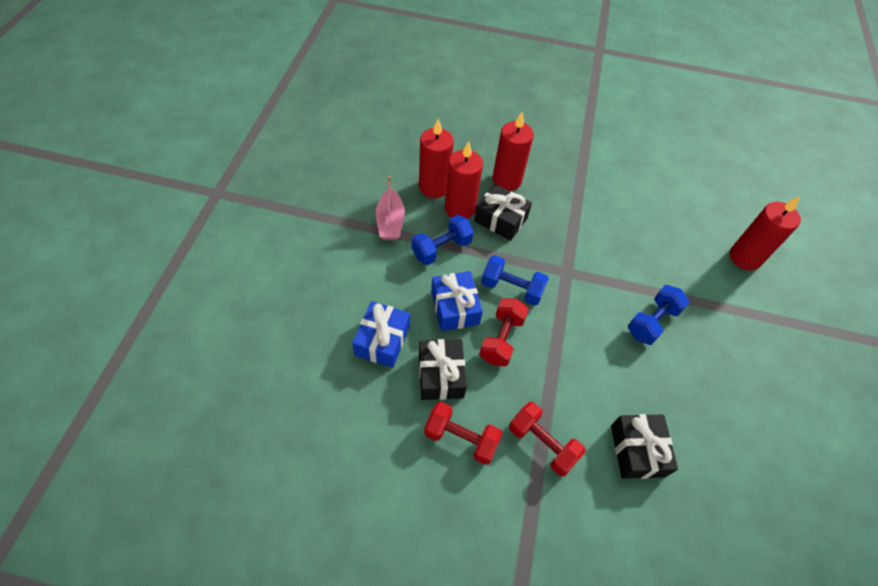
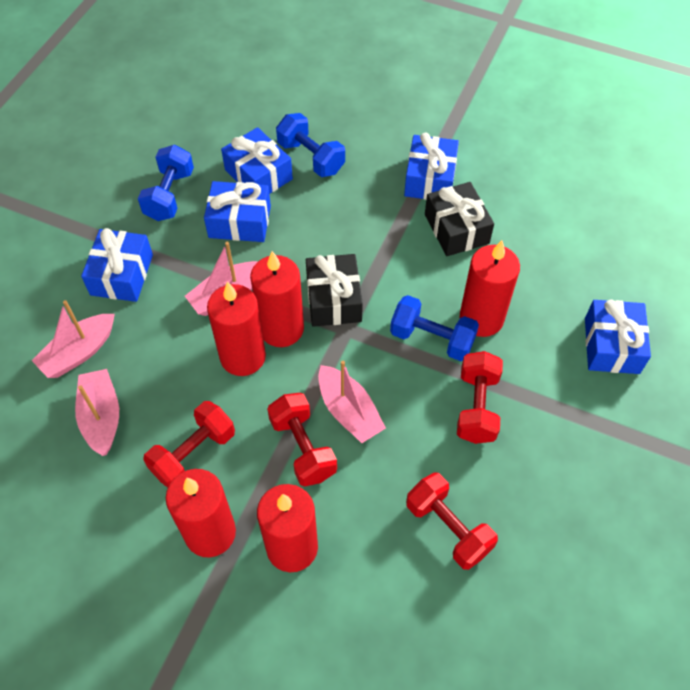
black gift: [419,339,467,400] [474,184,532,241] [611,414,678,479] = 3 -> [306,254,363,327] [425,182,494,256] = 2
blue gift: [352,301,410,368] [431,271,483,331] = 2 -> [81,228,153,302] [204,181,271,242] [221,127,293,194] [404,133,459,200] [585,299,651,374] = 5
pink boat: [376,176,405,240] = 1 -> [31,300,115,378] [75,369,119,456] [185,242,258,316] [318,361,386,443] = 4
red candle: [419,118,454,198] [445,141,483,219] [492,112,534,191] [730,196,801,270] = 4 -> [166,469,236,557] [207,281,266,376] [250,251,304,347] [257,484,318,572] [460,240,520,337] = 5
red dumbbell: [424,402,503,465] [479,298,529,367] [509,402,586,476] = 3 -> [143,401,235,488] [267,393,337,487] [406,472,498,570] [457,351,503,444] = 4

